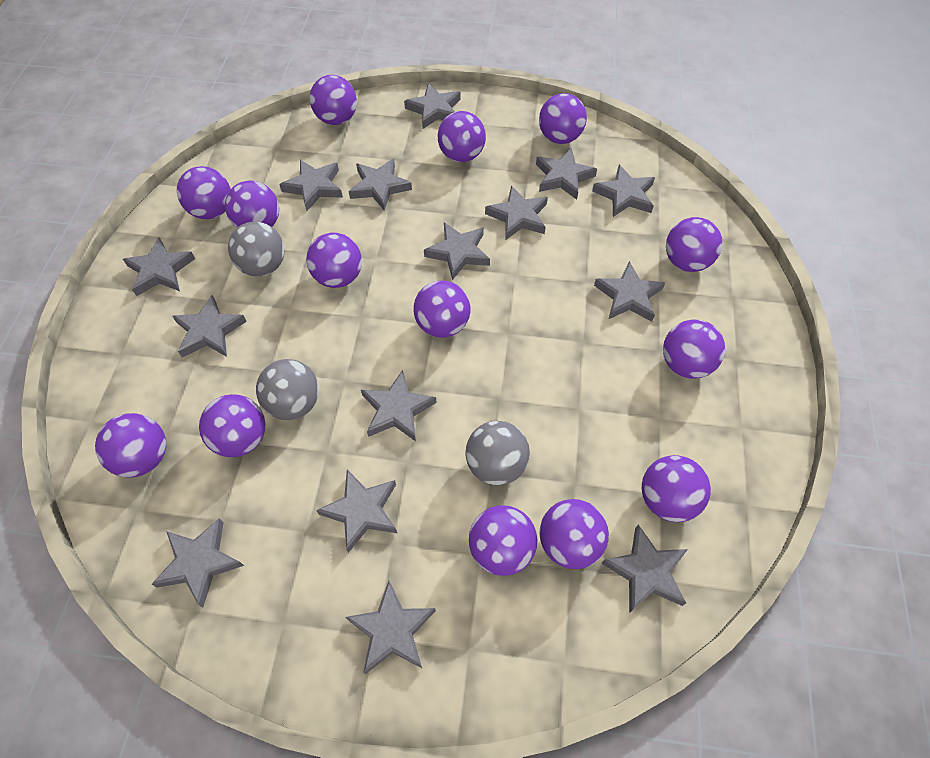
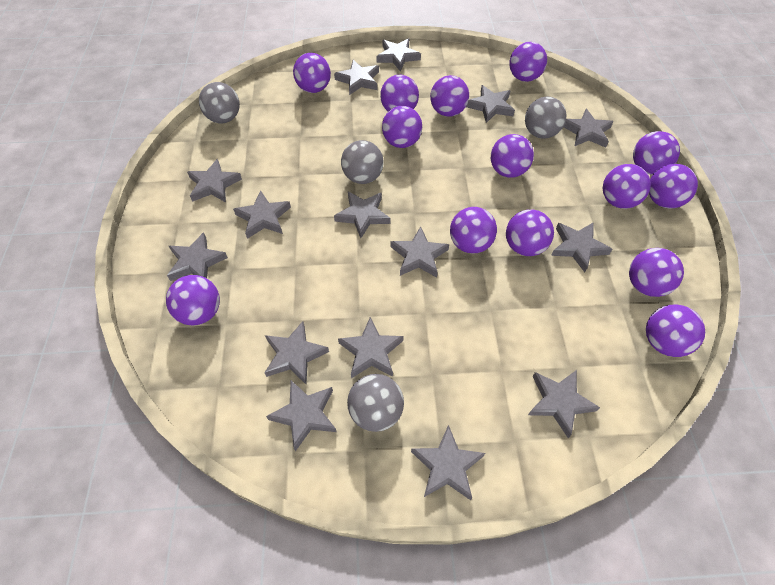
grey ball: [228,222,284,276] [256,359,319,420] [466,421,530,485] = 3 -> [199,82,240,123] [341,140,384,184] [347,374,404,432] [525,97,566,139] = 4

